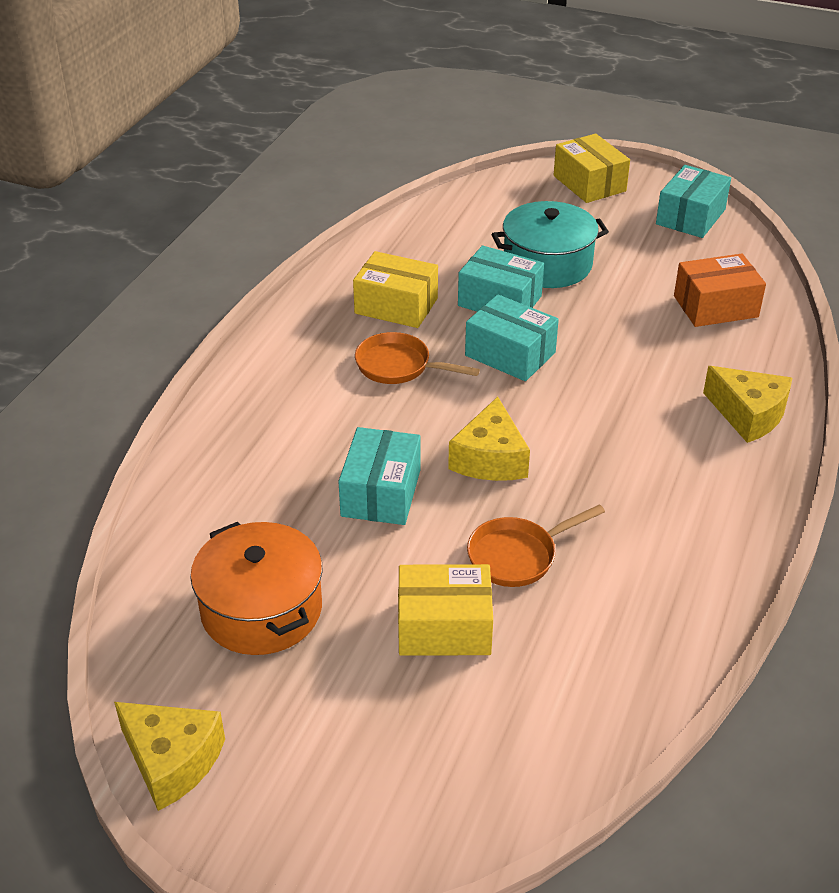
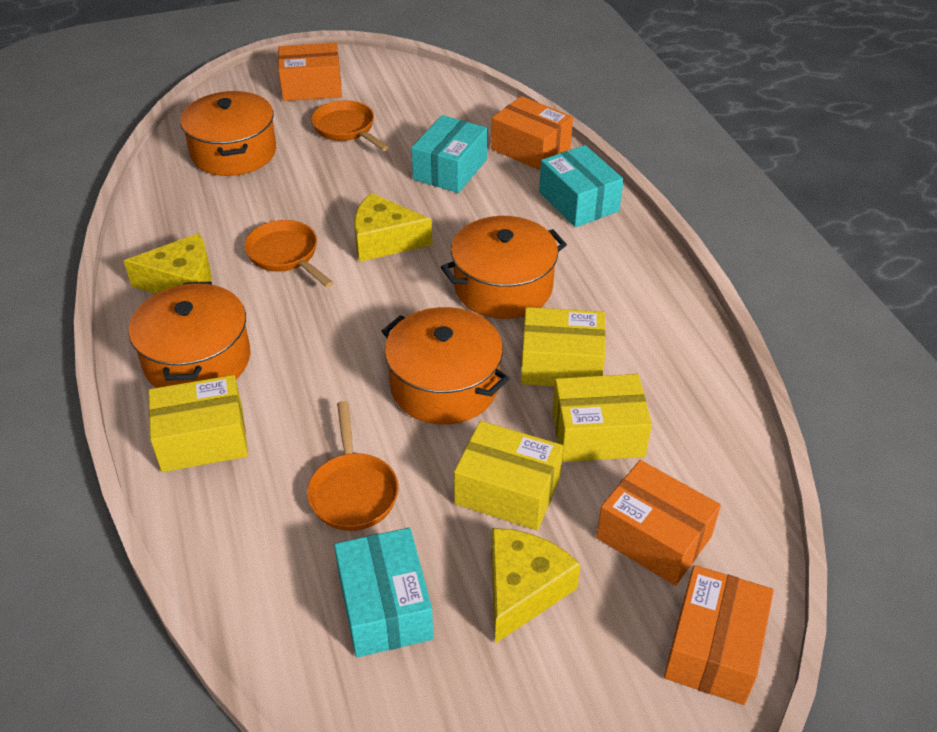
orange box: [674,254,766,327] = 1 -> [278,43,342,101] [491,96,573,170] [596,460,721,586] [664,565,774,705] = 4
orange pan: [355,332,480,384] [467,504,605,587] = 2 -> [244,220,334,288] [307,401,399,531] [311,100,390,151] = 3
orange pot: [190,522,322,655] = 1 -> [128,281,250,388] [180,91,276,176] [382,307,509,424] [441,216,567,319] = 4
turquoise box: [338,427,421,525] [458,245,544,312] [465,294,559,381] [656,165,731,238] = 4 -> [334,528,434,657] [411,115,487,193] [539,145,624,227] = 3
turquoise pot: [491,201,609,288] = 1 -> none = 0
yellow box: [353,251,438,328] [398,564,493,656] [554,134,630,203] = 3 -> [149,375,248,472] [454,421,563,530] [521,307,606,386] [552,374,652,462] = 4

